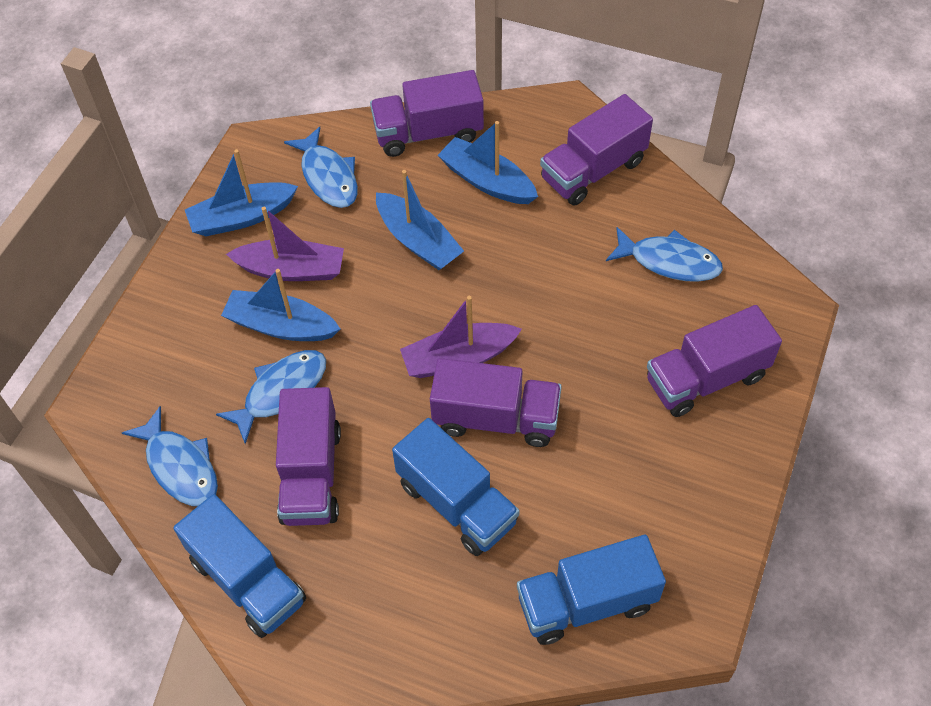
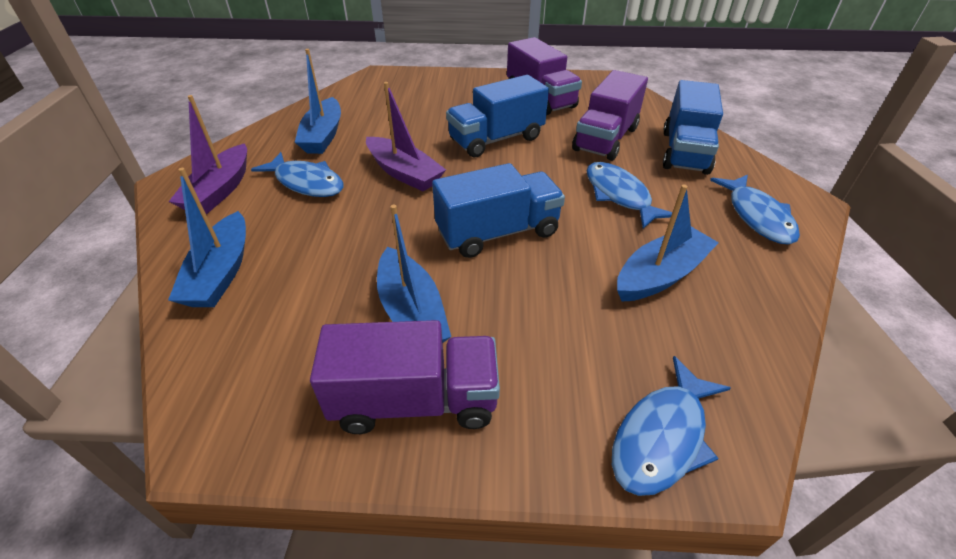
purple truck: [276,387,341,526] [370,70,484,157] [430,358,562,447] [540,94,653,206] [647,305,782,417] = 5 -> [310,320,500,434] [507,37,582,115] [572,70,648,161] = 3

